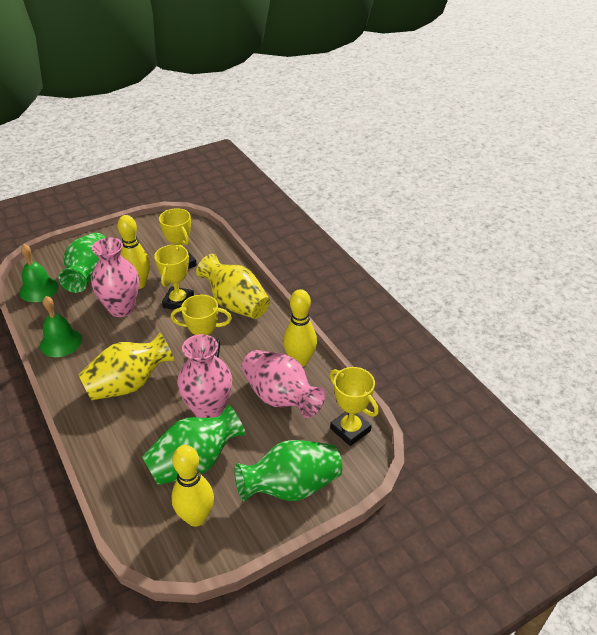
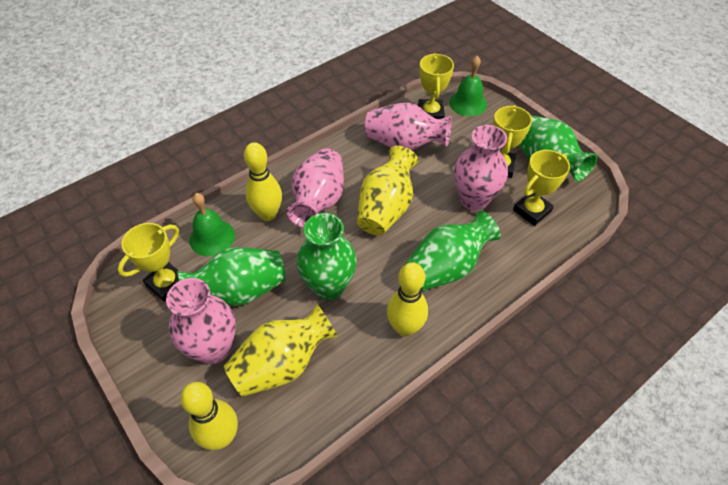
green vase: [58,233,106,293] [142,404,246,485] [235,440,342,501] = 3 -> [177,247,286,306] [297,213,357,300] [404,211,501,291] [519,115,597,181] = 4
pink vase: [91,237,139,317] [177,334,232,418] [241,350,326,418] = 3 -> [166,278,236,364] [287,148,344,228] [365,103,452,150] [454,125,508,211] = 4

